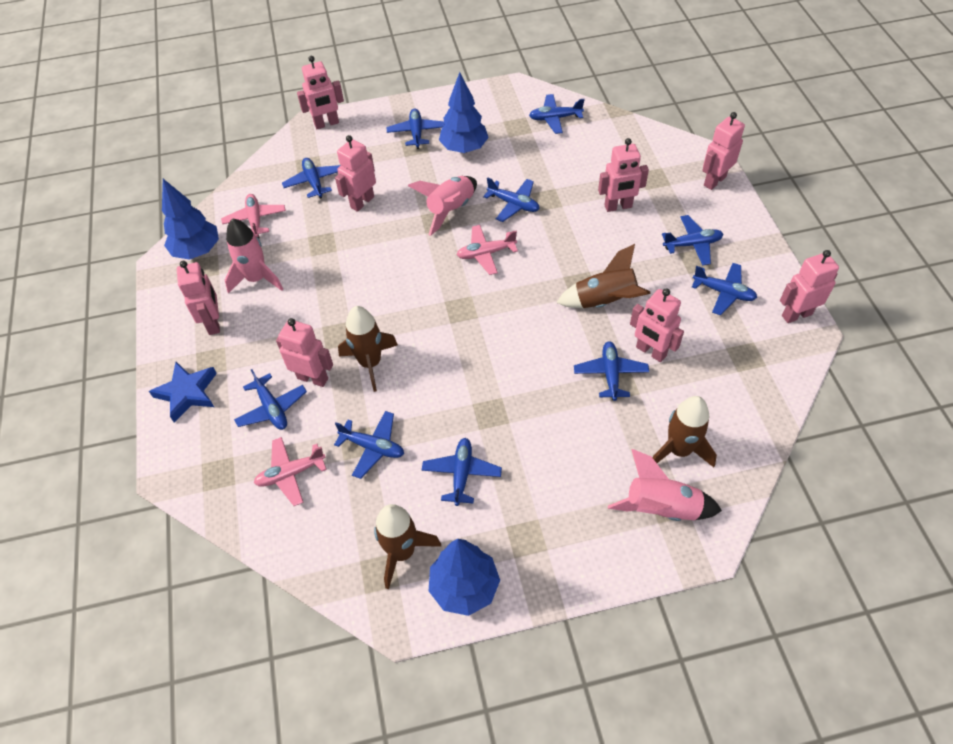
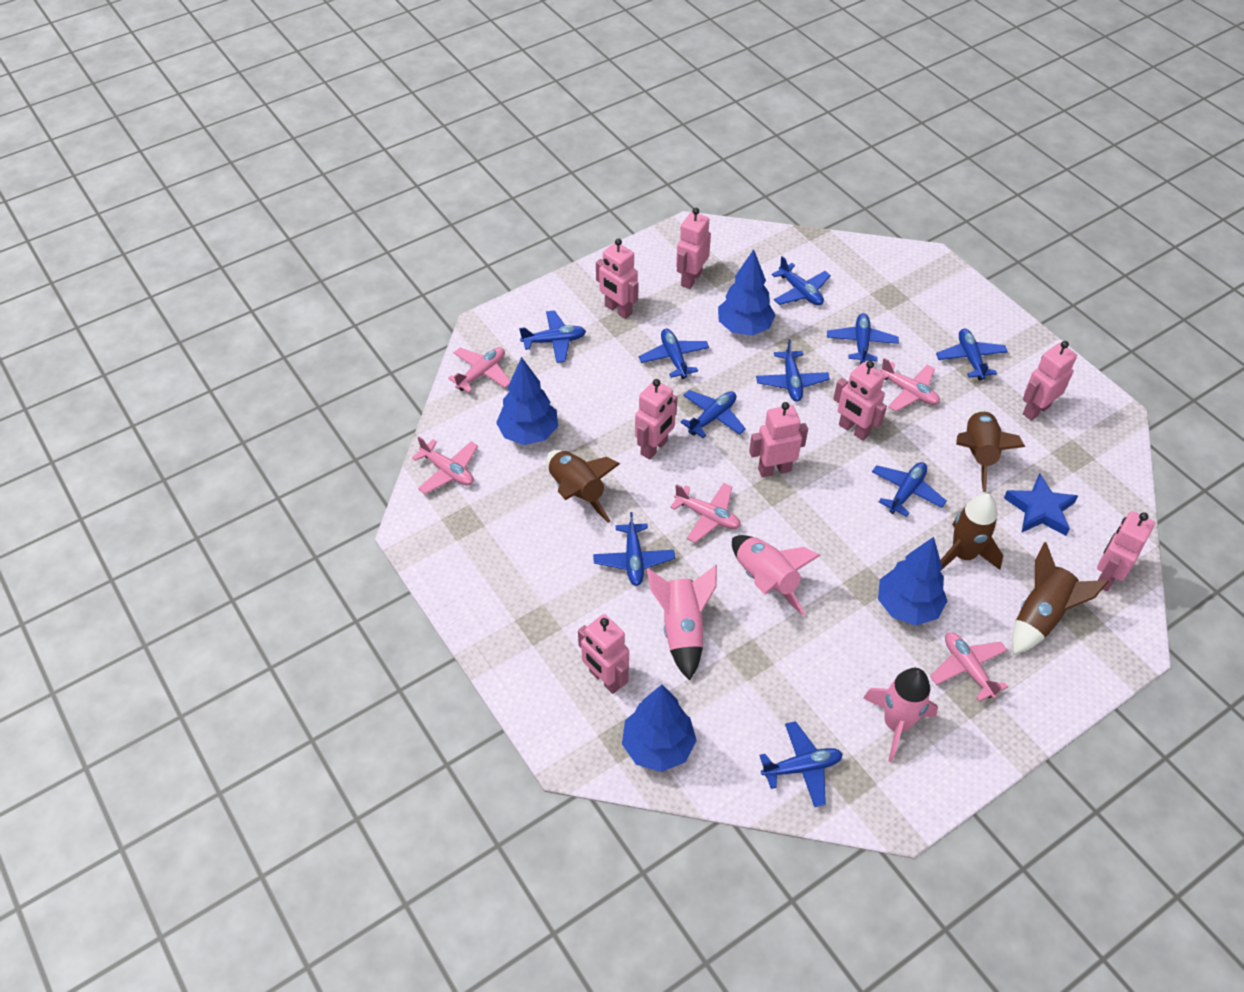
blue tree: [162,179,219,260] [429,539,500,616] [439,72,489,153] = 3 -> [496,357,558,445] [622,685,697,772] [718,249,775,336] [878,537,947,625] = 4
pink plane: [221,194,286,238] [254,437,327,506] [457,225,518,275] = 3 -> [412,436,478,494] [448,347,510,393] [670,483,741,543] [880,358,940,412] [930,632,1008,702] = 5

